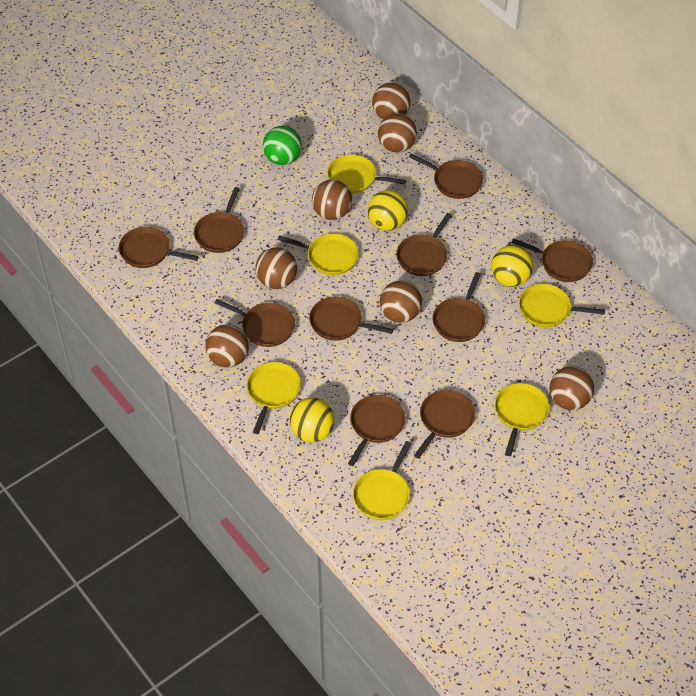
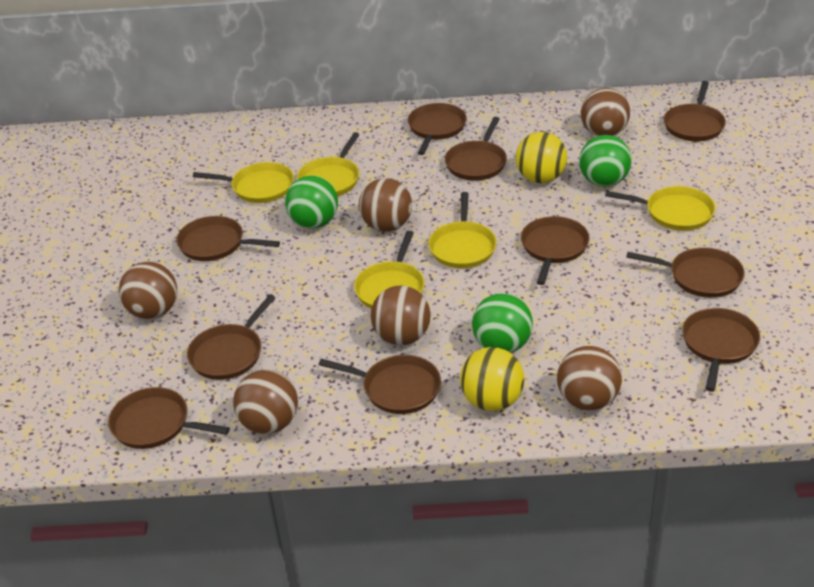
brown ball: [205,324,249,368] [256,247,297,289] [312,180,352,220] [372,83,410,119] [378,113,417,153] [380,280,422,323] [550,366,594,410] = 7 -> [119,262,177,319] [233,370,298,434] [359,178,412,232] [371,286,431,345] [557,346,622,410] [581,88,630,136] = 6
green ball: [263,126,302,165] = 1 -> [285,176,338,229] [472,293,533,353] [579,135,632,187] = 3
yellow ball: [290,397,335,442] [368,190,408,231] [491,245,533,287] = 3 -> [460,347,524,411] [516,132,567,183] = 2
yellow pan: [247,362,301,434] [278,234,359,275] [327,155,406,193] [353,441,412,520] [494,383,550,456] [519,284,605,327] = 6 -> [193,162,294,203] [297,133,359,196] [354,231,425,308] [429,192,497,268] [605,186,715,231] = 5

